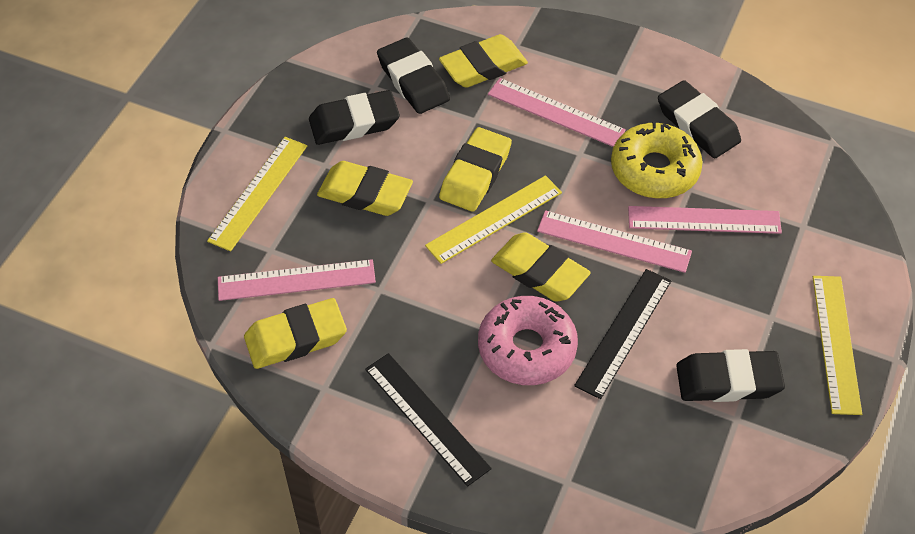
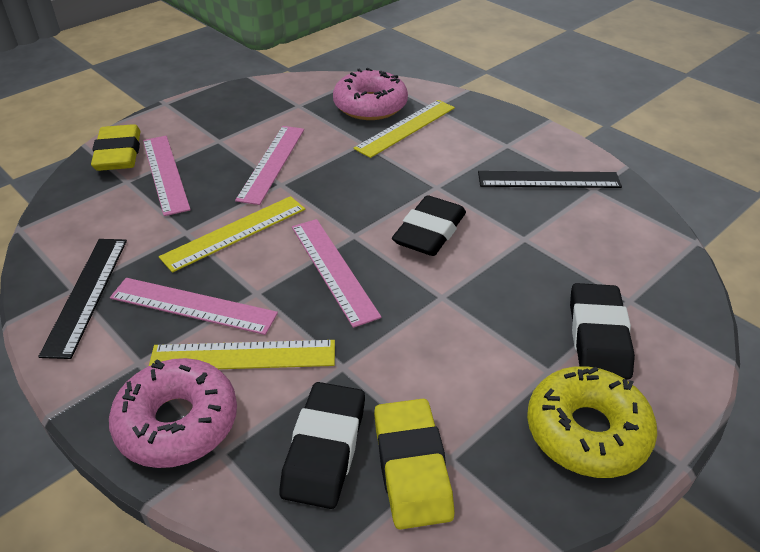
black eraser: [309,90,400,145] [377,38,450,114] [658,80,741,158] [676,349,785,402] = 4 -> [279,382,365,509] [392,195,466,256] [570,283,635,380] = 3
pink donut: [478,296,578,385] = 1 -> [109,358,237,468] [333,68,408,120] = 2
yellow eraser: [244,298,347,369] [317,161,413,216] [439,34,528,88] [439,127,512,212] [491,232,591,302] = 5 -> [91,124,141,171] [374,399,454,530] = 2

